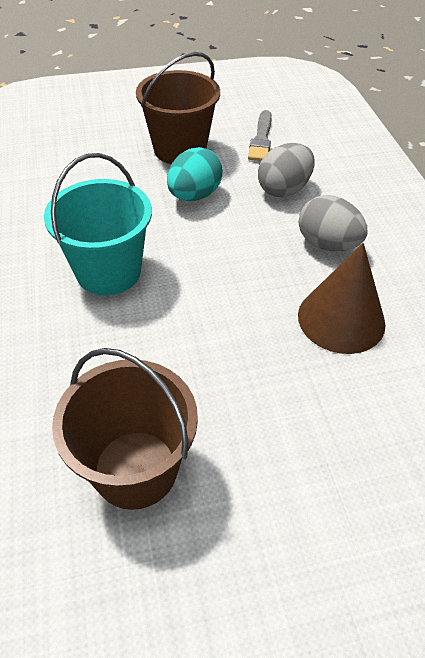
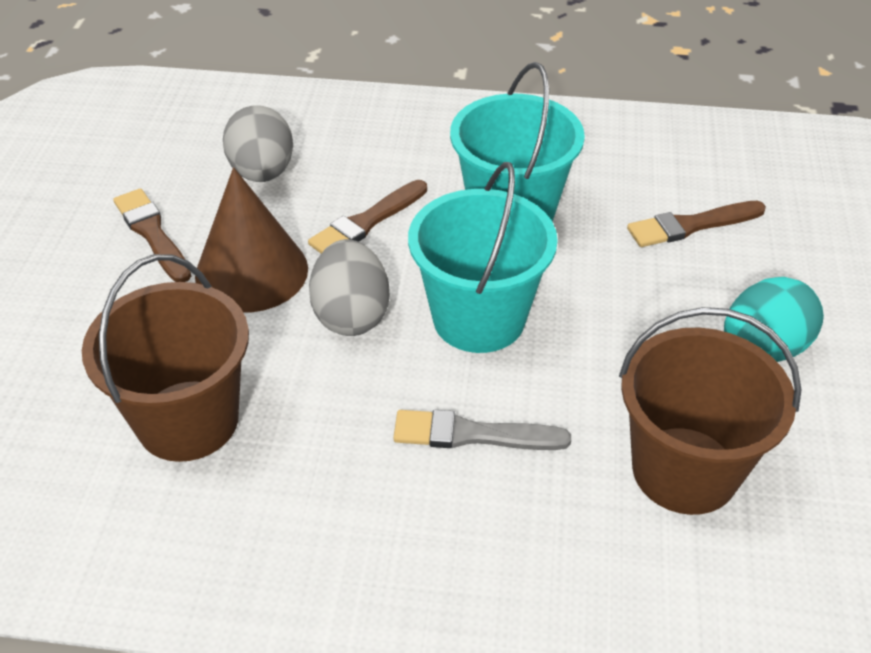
brown brush: none = 0 -> [113,188,191,282] [308,180,427,253] [627,201,766,247] = 3
turquoise bucket: [44,153,152,295] = 1 -> [408,162,558,353] [450,62,585,222] = 2

